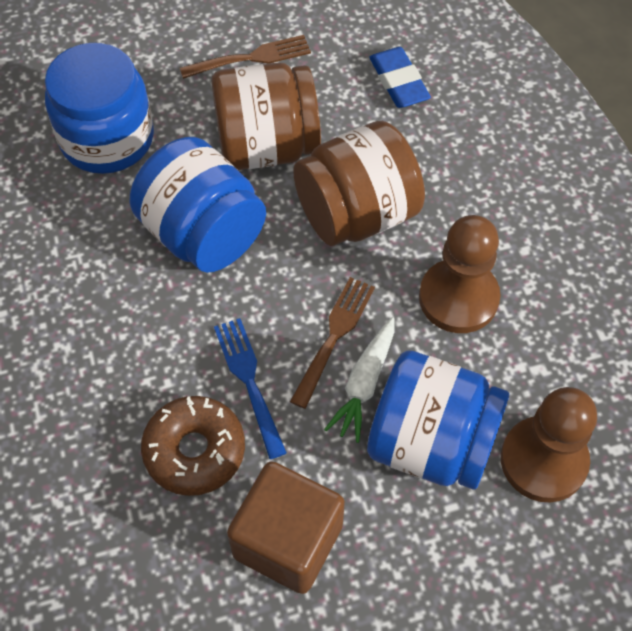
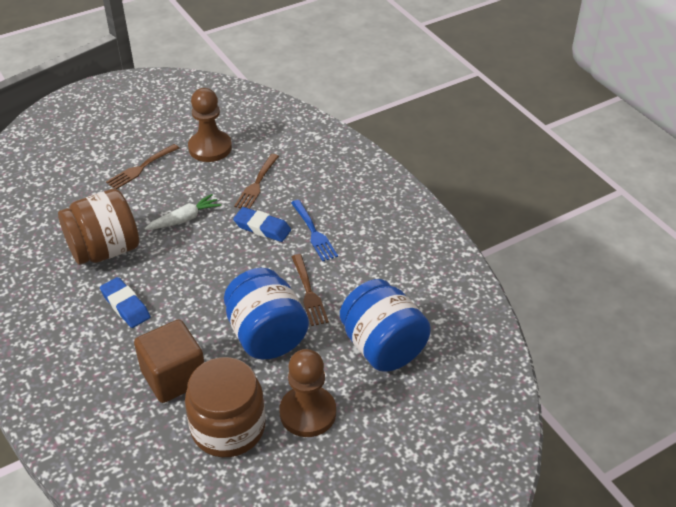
blue eraser: [369,47,431,108] = 1 -> [100,277,150,328] [233,207,291,242] = 2
blue jar: [45,43,154,174] [129,137,266,273] [367,350,509,489] = 3 -> [224,268,309,359] [340,279,431,372] = 2
brown donut: [141,396,245,496] = 1 -> none = 0
brown fork: [180,35,311,79] [290,277,375,409] = 2 -> [106,144,179,189] [234,154,279,209] [292,254,329,326] = 3

